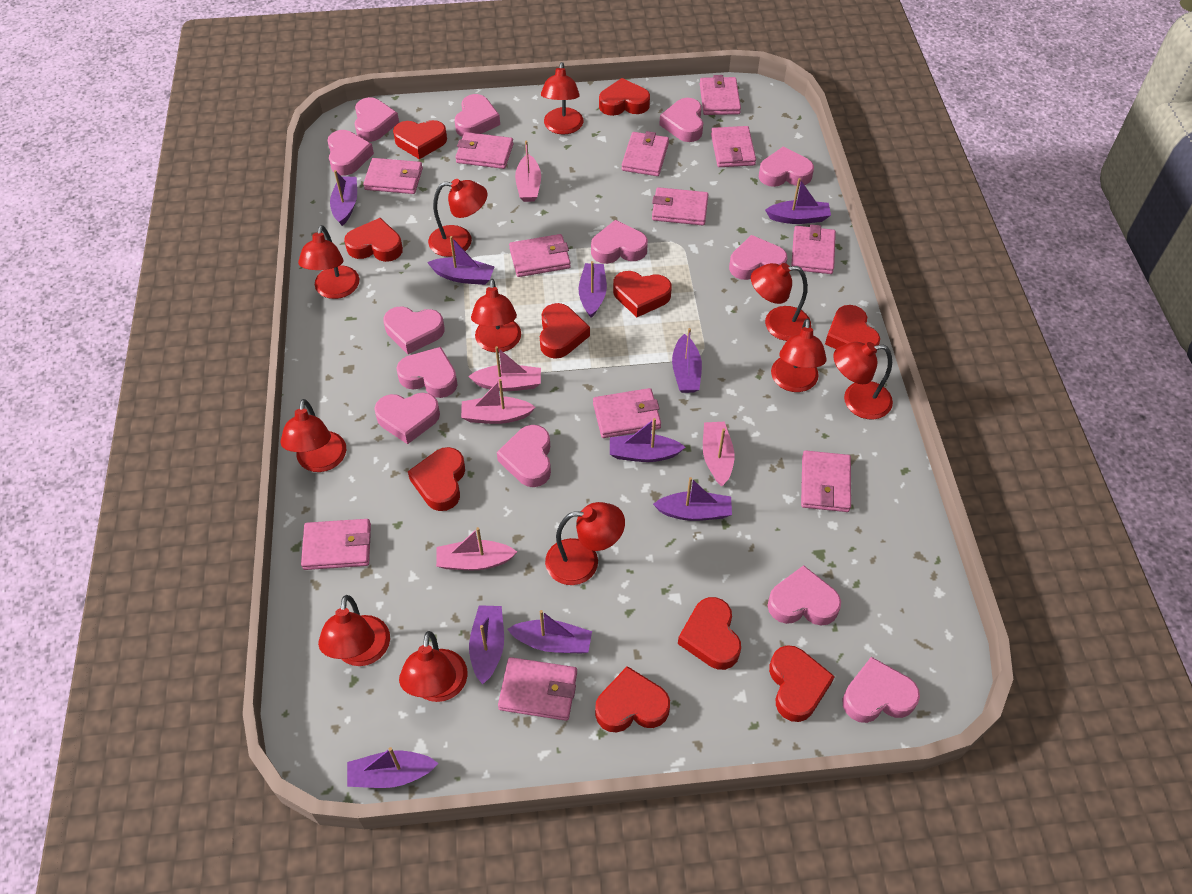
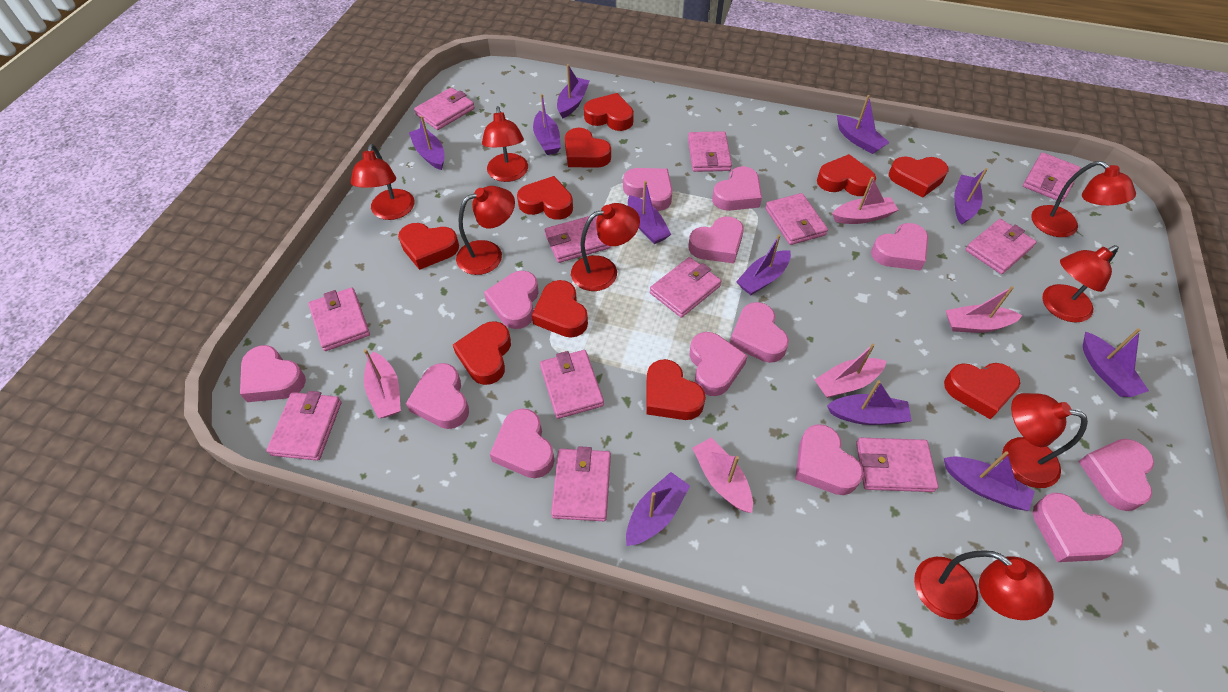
purple boat: [330,170,357,226] [347,747,439,788] [427,236,495,285] [469,605,504,684] [507,610,592,654] [578,261,607,318] [610,418,685,462] [653,477,732,521] [672,328,702,393] [765,178,831,224] = 10 -> [409,116,444,170] [533,94,561,155] [557,64,589,118] [626,472,690,546] [628,181,671,244] [736,235,791,295] [827,380,912,425] [837,95,890,154] [944,451,1035,511] [954,168,988,225] [1083,328,1149,397] = 11
red lamp: [280,399,346,472] [298,225,359,299] [318,595,390,666] [399,631,468,702] [428,179,487,257] [471,279,521,352] [541,62,584,134] [545,502,625,585] [751,263,811,341] [771,318,827,392] [833,342,893,419] = 11 -> [351,144,414,220] [456,186,515,275] [482,106,528,182] [571,203,640,291] [914,550,1053,620] [1002,393,1088,488] [1031,161,1136,237] [1042,245,1119,322] = 8

